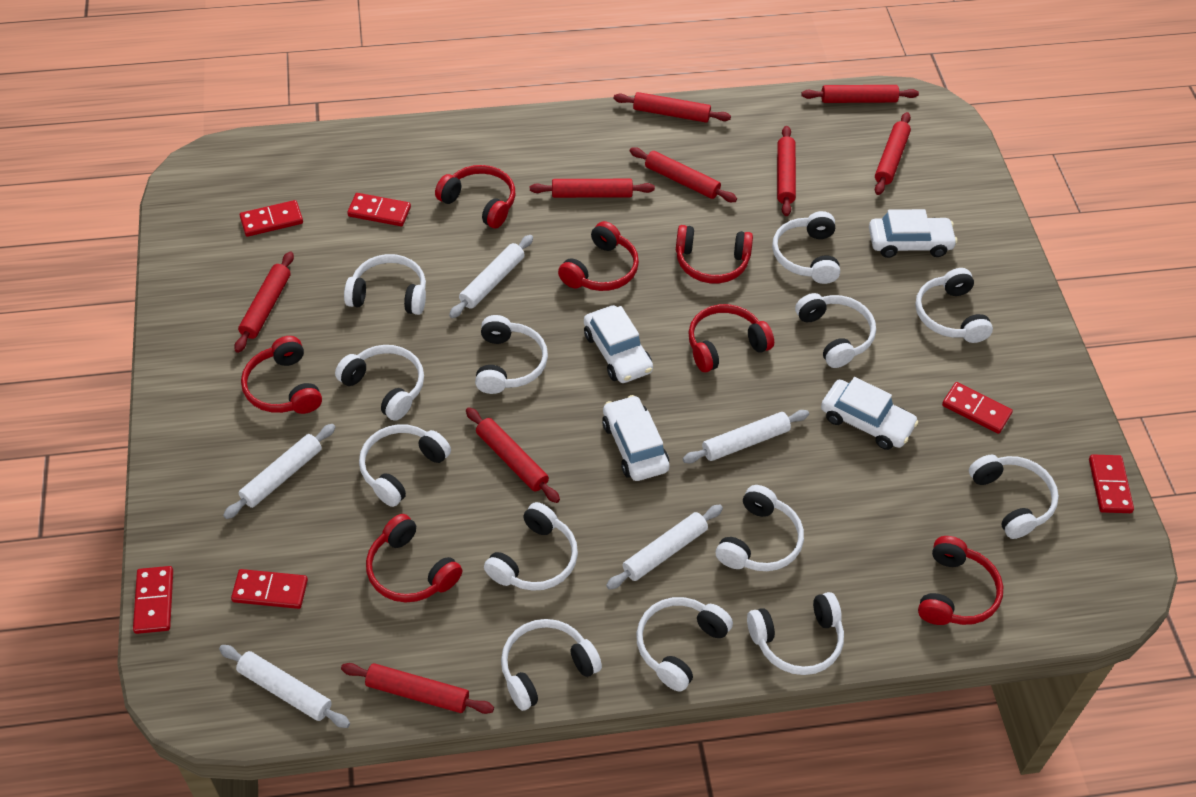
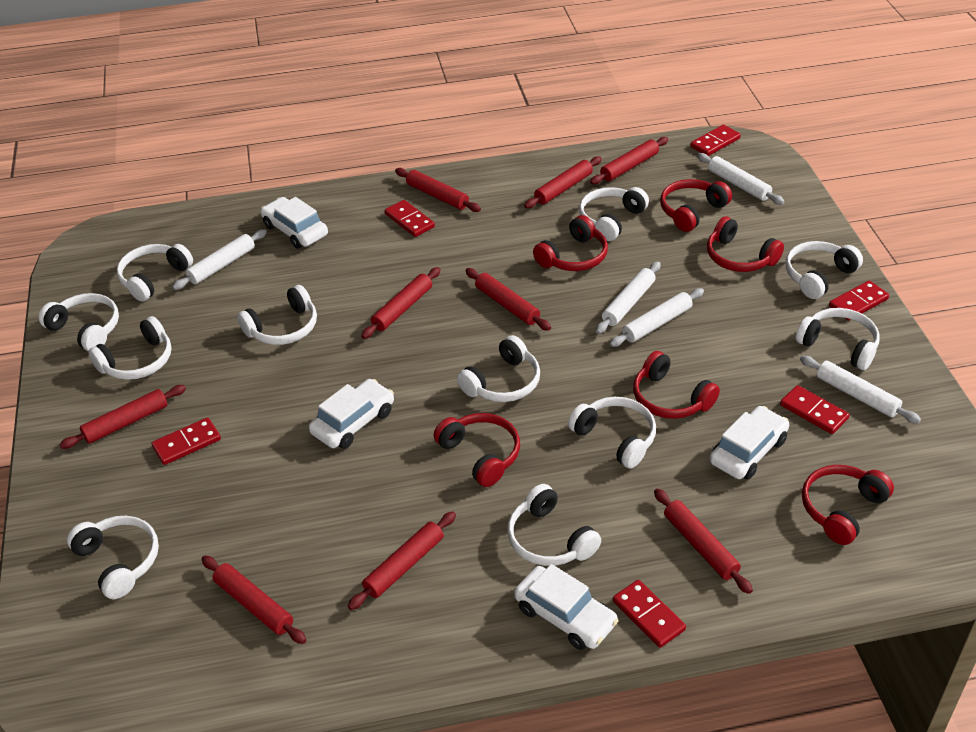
red headphones: [241,336,322,414] [366,514,462,602] [435,165,515,228] [558,221,639,291] [676,225,753,284] [688,304,774,372] [918,536,1003,625] = 7 -> [434,413,520,487] [533,215,608,271] [633,351,720,419] [660,179,732,232] [707,216,784,272] [802,465,894,545] = 6
white headphones: [335,345,424,421] [344,254,426,315] [359,424,451,507] [475,315,548,394] [484,502,578,591] [501,619,602,711] [636,597,733,692] [716,485,804,571] [747,592,844,675] [772,211,840,284] [795,293,876,368] [915,268,993,343] [969,455,1059,539] = 13 -> [38,293,119,351] [67,516,159,599] [88,316,172,380] [117,244,193,301] [237,285,317,345] [457,335,540,402] [508,484,601,566] [568,397,656,469] [579,187,649,241] [785,241,863,299] [796,308,880,370] = 11

